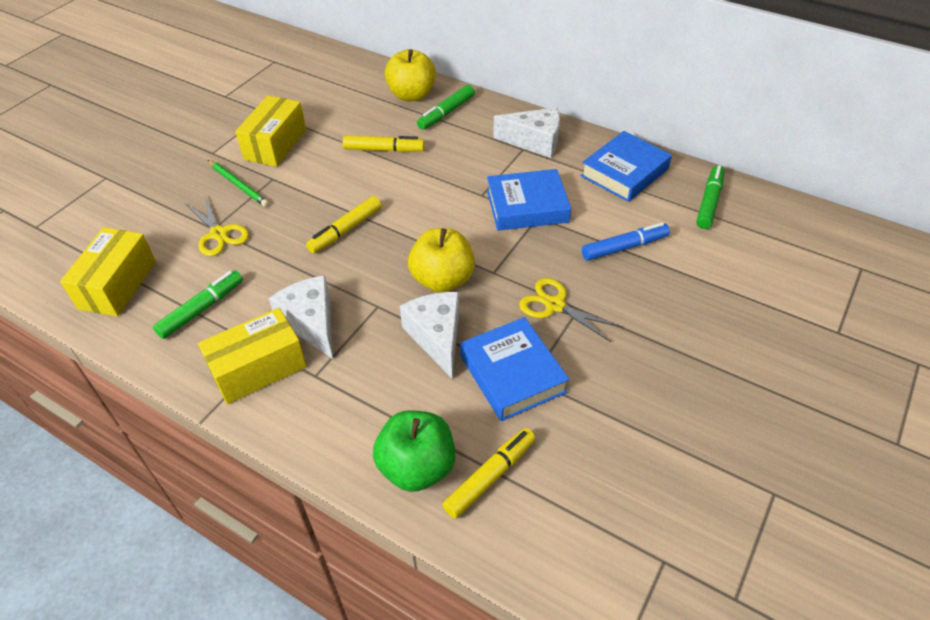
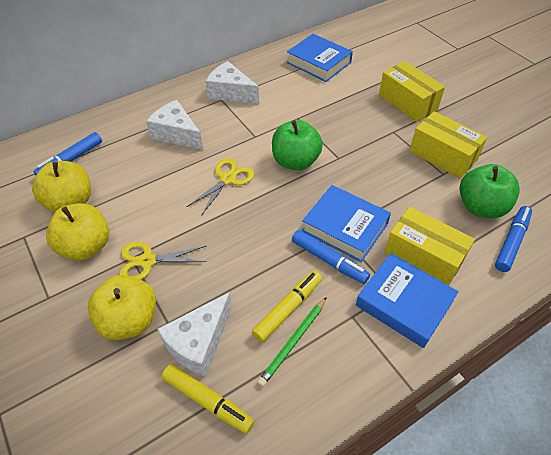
blue marker: [582,223,670,261] = 1 -> [33,132,102,176] [292,230,370,284] [495,206,532,272] = 3
green apple: [373,410,455,492] = 1 -> [272,120,323,170] [460,164,520,218] = 2
green marker: [153,270,243,339] [417,85,475,130] [696,165,725,229] = 3 -> none = 0
yellow apple: [385,49,436,101] [408,228,475,293] = 2 -> [32,161,91,212] [46,203,109,261] [88,275,156,340] = 3
yellow marker: [306,196,382,253] [343,135,425,152] [442,428,536,519] = 3 -> [162,364,254,434] [252,270,322,342] = 2

